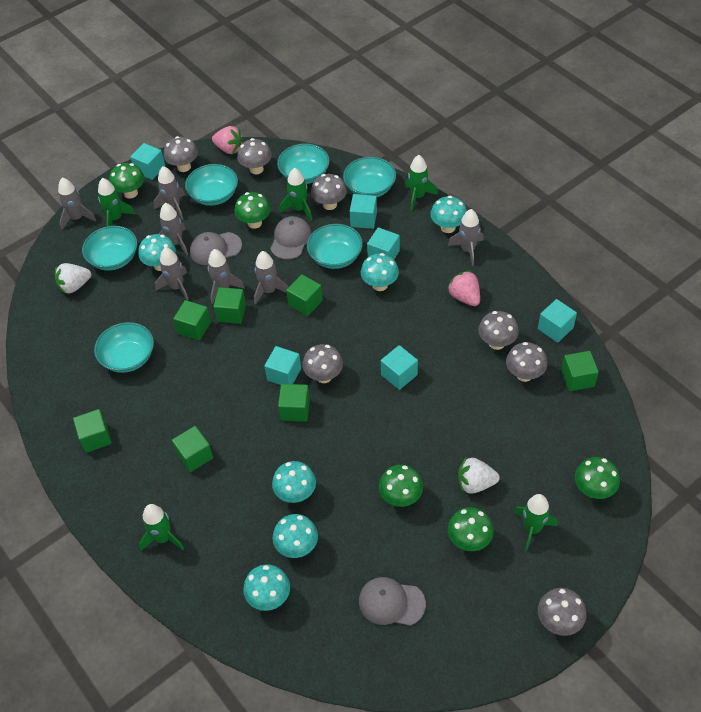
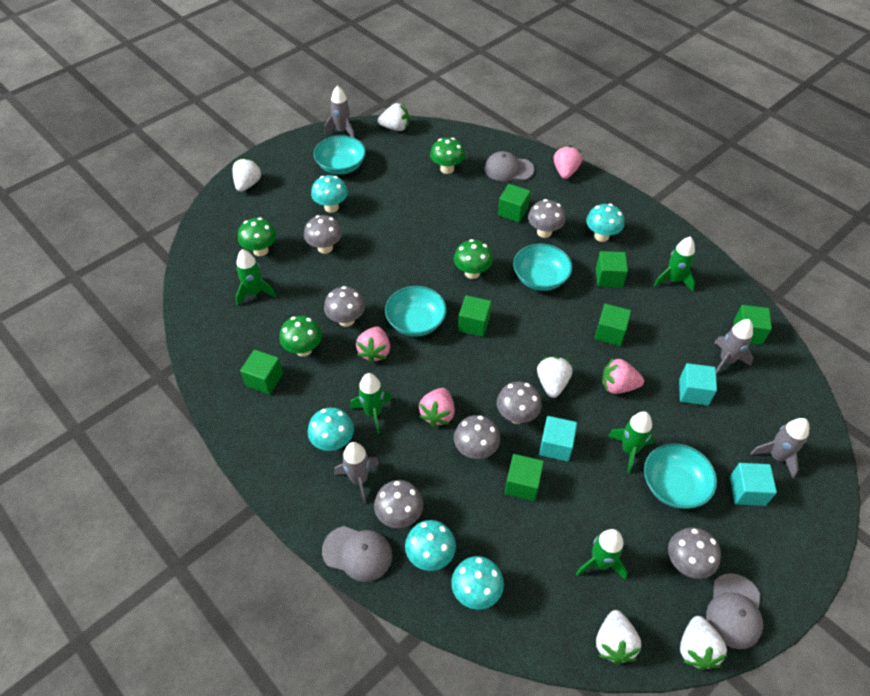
green mushroom: [109,163,144,199] [235,192,271,229] [379,465,423,507] [448,507,494,551] [575,457,620,499] = 5 -> [238,217,277,256] [279,316,322,357] [430,138,465,174] [454,239,493,279] = 4
grey rocket: [58,178,96,230] [153,166,185,220] [155,247,189,300] [159,203,188,255] [208,249,245,304] [254,251,288,305] [448,209,484,266] = 7 -> [324,86,355,138] [334,442,379,503] [714,319,753,374] [751,418,809,478] = 4
pink strawberry: [212,126,244,154] [447,270,480,306] = 2 -> [356,327,390,363] [419,388,455,427] [554,145,582,179] [602,357,644,394] = 4
turquoise bowl: [82,226,137,271] [94,322,154,373] [185,164,238,206] [277,143,330,184] [307,224,363,269] [343,157,396,197] = 6 -> [314,135,366,175] [385,286,447,337] [513,244,573,291] [644,443,717,509] = 4
turquoise cube: [130,143,165,180] [264,346,301,385] [350,194,377,229] [367,227,400,259] [381,345,418,390] [538,299,577,343] = 6 -> [539,416,577,462] [679,363,717,405] [730,463,777,506] = 3
turquoise mushroom: [139,234,176,271] [243,564,290,611] [272,461,316,503] [273,514,318,558] [361,253,399,291] [430,196,467,233] = 6 -> [308,407,354,451] [311,175,348,213] [405,520,456,571] [451,556,504,610] [586,204,624,242] = 5
white strawberry: [55,263,91,293] [458,458,500,493] = 2 -> [232,158,262,192] [378,103,409,131] [537,356,572,398] [596,610,641,664] [680,616,727,670] = 5

